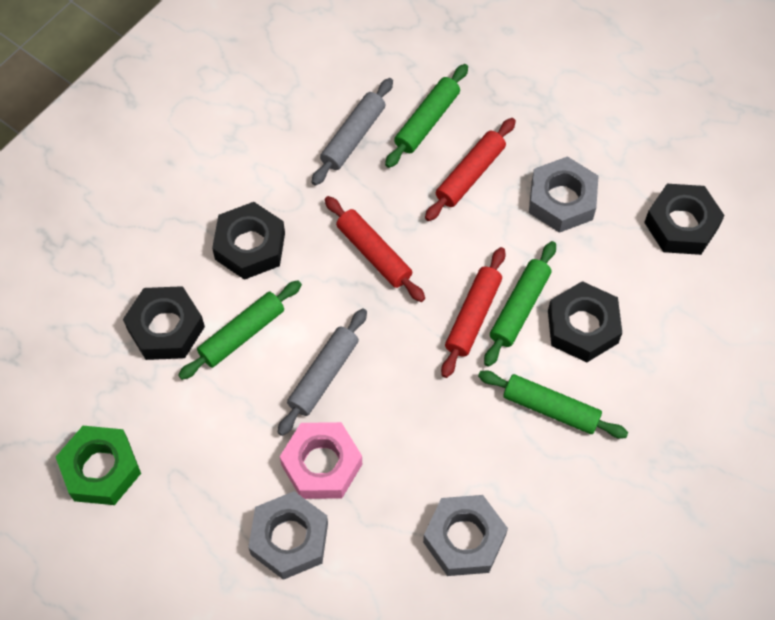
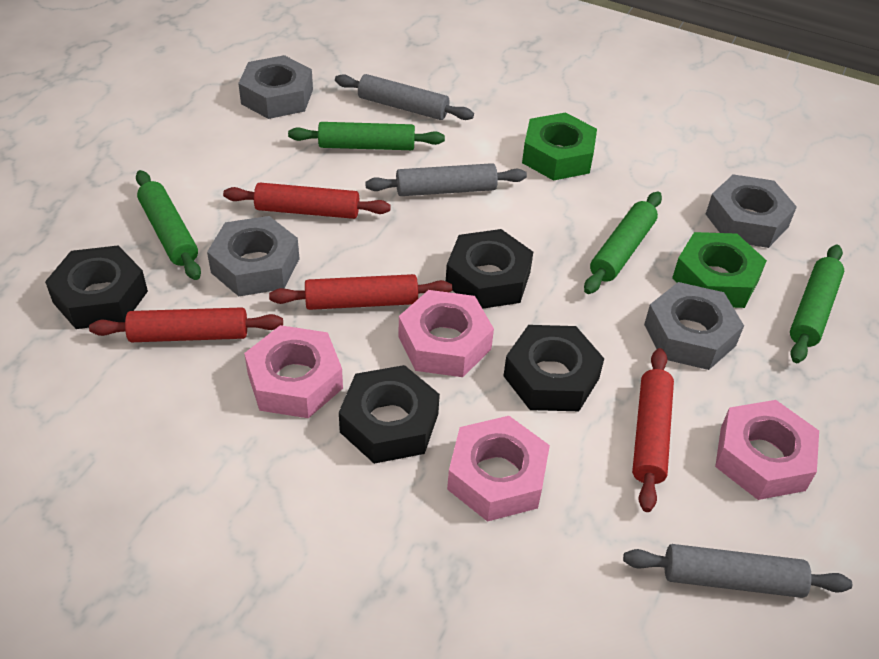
green nut: [56,426,141,505] = 1 -> [522,112,597,181] [672,232,767,308] = 2
grey nut: [248,491,328,580] [423,495,508,576] [529,156,599,233] = 3 -> [207,216,299,296] [238,55,313,119] [644,282,744,370] [706,174,797,248] = 4
grey rolling pin: [278,308,367,436] [312,78,393,186] = 2 -> [335,74,474,120] [365,163,527,196] [623,544,852,598] = 3
pink nut: [280,422,362,499] = 1 -> [244,325,343,418] [398,290,494,377] [447,416,550,522] [715,400,819,500] = 4
red rolling pin: [325,196,425,302] [425,118,516,221] [441,247,505,378] = 3 -> [89,307,283,342] [223,183,391,219] [269,274,452,310] [632,348,674,512] = 4

